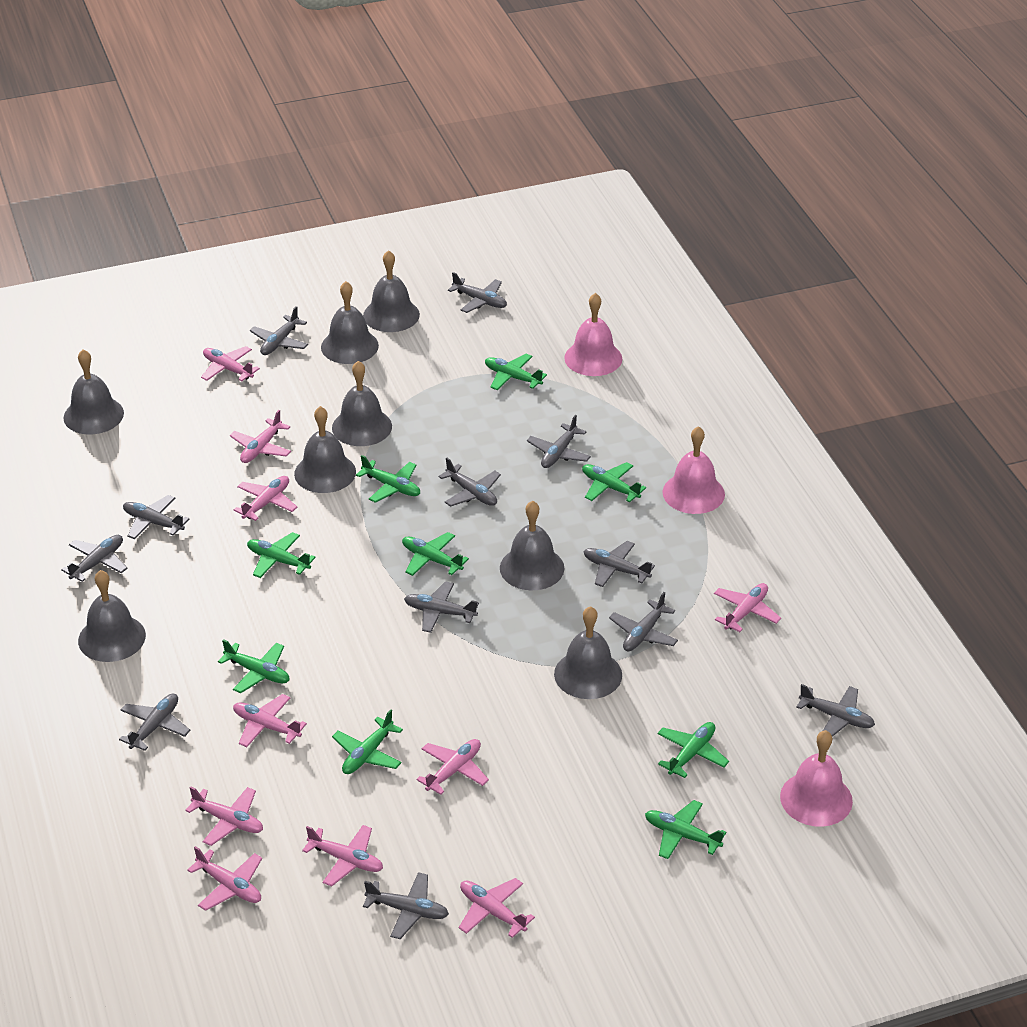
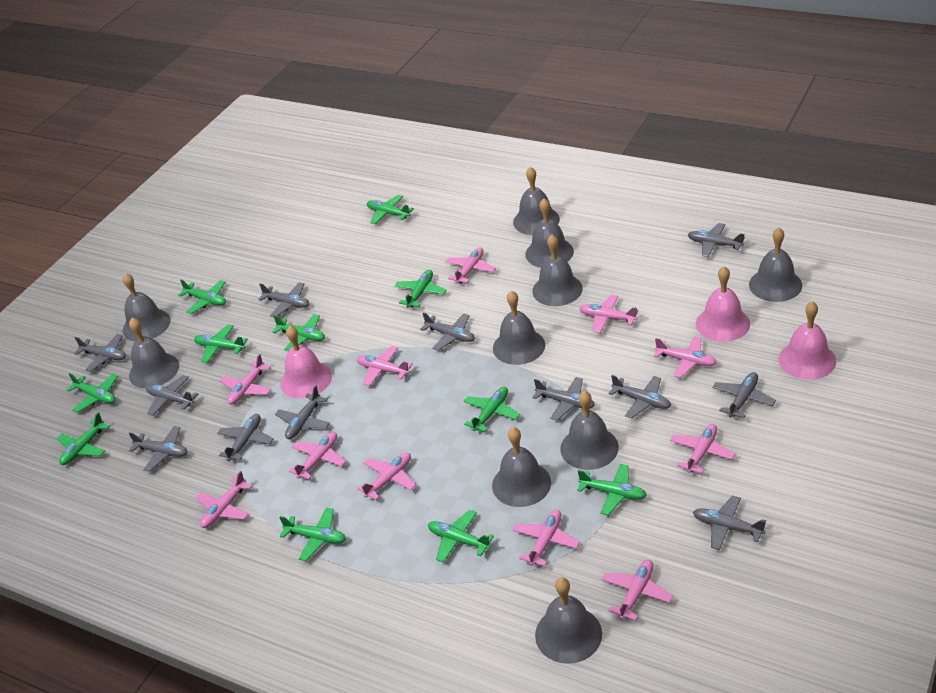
green plane: [218,639,289,693] [247,532,316,578] [332,709,403,774] [356,455,420,503] [402,532,469,576] [485,354,547,390] [582,462,646,502] [645,800,726,859] [657,722,729,778] = 9 -> [57,412,110,465] [67,373,118,413] [178,280,226,314] [194,324,248,363] [272,314,325,351] [279,508,346,561] [367,195,414,224] [395,270,447,308] [428,510,494,563] [463,387,520,432] [577,464,647,516] = 11
grey bell: [64,349,124,434] [78,570,146,662] [294,406,356,493] [321,281,379,364] [332,361,392,446] [363,250,420,332] [500,500,564,590] [554,606,622,699] = 8 -> [122,273,171,341] [129,318,179,388] [492,427,551,507] [493,291,545,365] [513,167,560,235] [525,198,574,268] [532,234,583,306] [535,578,602,664] [560,391,619,470] [749,228,802,302] = 10
pink plane: [185,787,263,846] [187,846,262,911] [201,346,260,381] [230,410,291,463] [233,694,307,747] [234,476,297,521] [302,825,383,887] [416,739,489,795] [459,878,535,938] [714,583,781,632] = 10 -> [196,470,252,528] [220,354,271,404] [289,432,346,480] [356,346,413,386] [357,453,416,500] [445,247,496,284] [513,510,580,566] [579,295,638,333] [602,560,673,621] [654,336,717,378] [670,424,736,474] = 11

